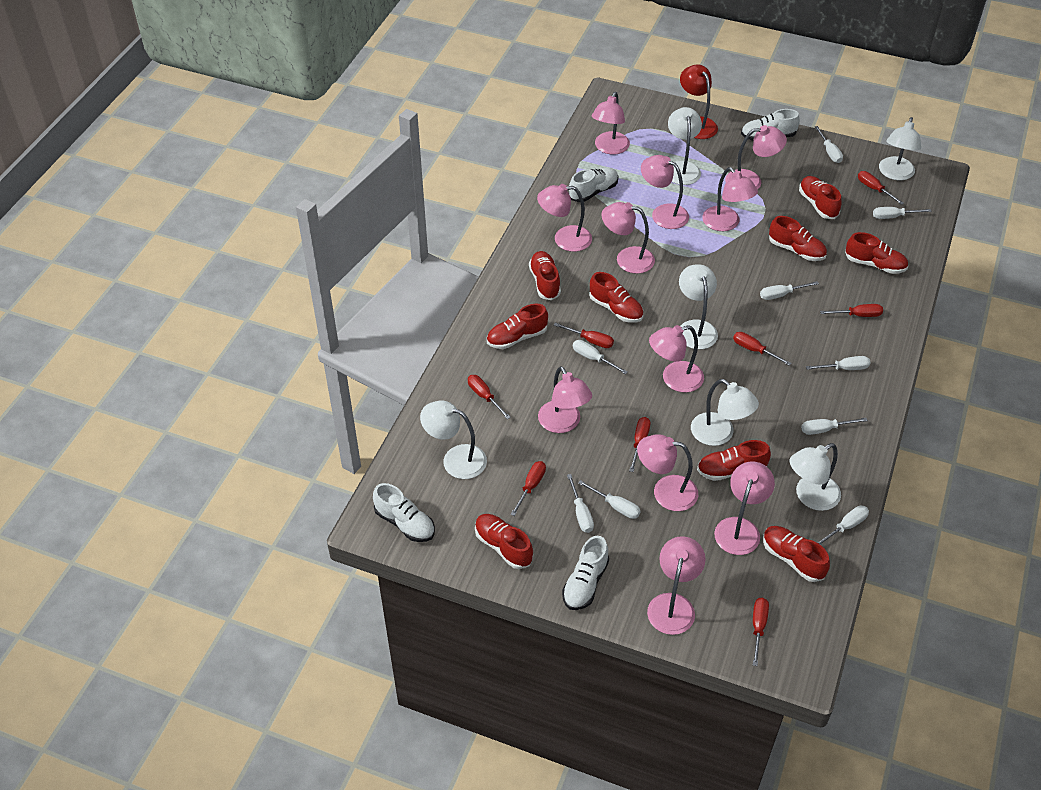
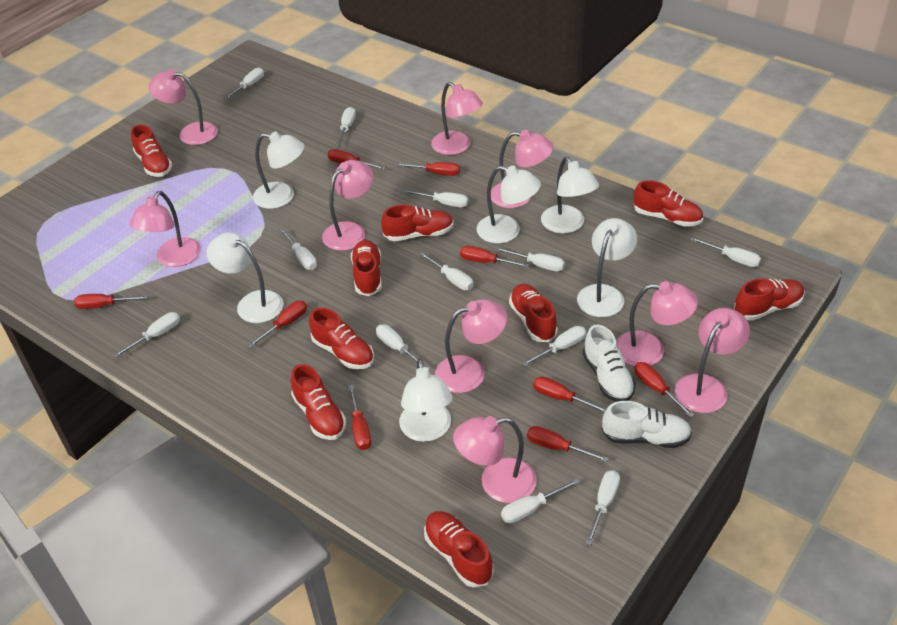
pink lamp: [537,184,592,252] [538,366,592,433] [592,92,630,155] [602,202,655,274] [637,434,698,511] [641,155,689,229] [647,536,706,635] [649,325,704,392] [702,167,758,231] [714,462,775,555] [725,125,787,190] = 11 -> [129,191,201,267] [148,69,218,145] [322,160,374,251] [431,82,483,155] [435,299,507,393] [453,416,537,503] [491,130,554,208] [616,281,698,366] [675,308,750,413] = 9
red lamp: [680,64,718,139] = 1 -> none = 0
red screwdriver: [468,375,511,419] [511,461,546,516] [554,323,614,348] [629,417,650,472] [733,332,792,366] [753,598,769,666] [820,304,883,317] [858,171,904,205] = 8 -> [74,294,148,309] [248,301,307,347] [327,149,385,170] [349,385,371,450] [396,162,460,176] [460,246,529,268] [527,426,609,462] [533,376,606,412] [634,362,694,417] = 9
white screwdriver: [567,474,594,533] [573,340,628,374] [578,480,641,519] [760,281,819,300] [801,418,868,435] [806,356,870,370] [815,126,843,163] [817,506,869,545] [873,207,931,219] = 9 -> [114,312,180,358] [224,67,264,100] [280,228,317,270] [336,107,356,146] [376,324,430,369] [404,190,468,207] [419,252,474,290] [497,247,565,272] [501,479,580,524] [522,326,586,366] [586,470,620,545] [691,237,761,267] = 12
white shoe: [373,483,435,542] [562,536,609,610] [569,168,619,202] [741,109,800,140] = 4 -> [583,325,636,402] [602,401,692,448] = 2

